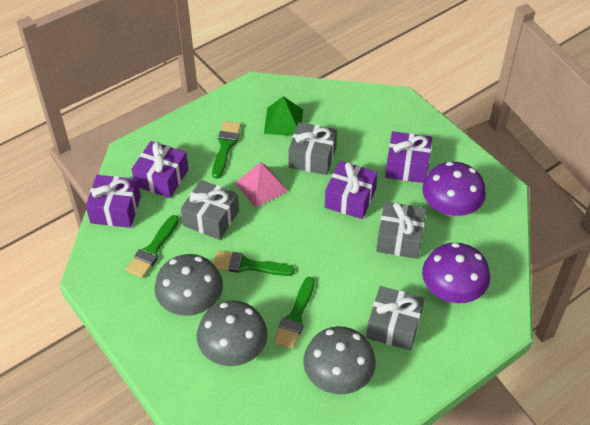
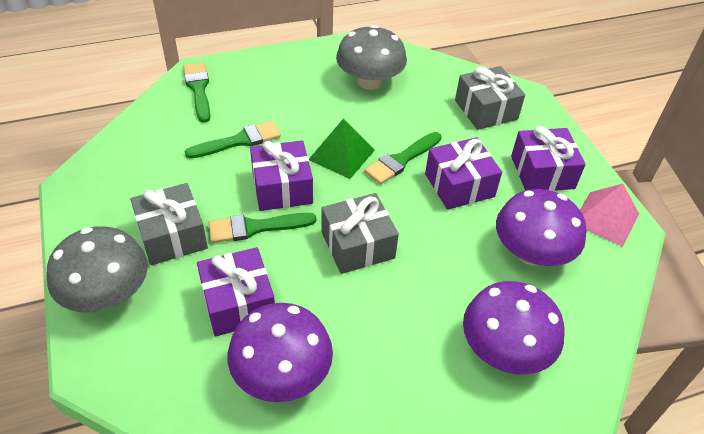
grey gift: [181,180,239,240] [289,122,337,175] [366,286,425,350] [376,202,426,259] = 4 -> [130,183,208,265] [321,193,399,274] [455,66,525,130] = 3
grey mushroom: [155,254,223,316] [197,301,268,366] [303,326,376,394] = 3 -> [47,226,148,313] [336,25,407,90] = 2
purple mushroom: [422,162,486,216] [422,243,490,303] = 2 -> [227,303,333,402] [463,281,564,375] [496,189,586,266] = 3

